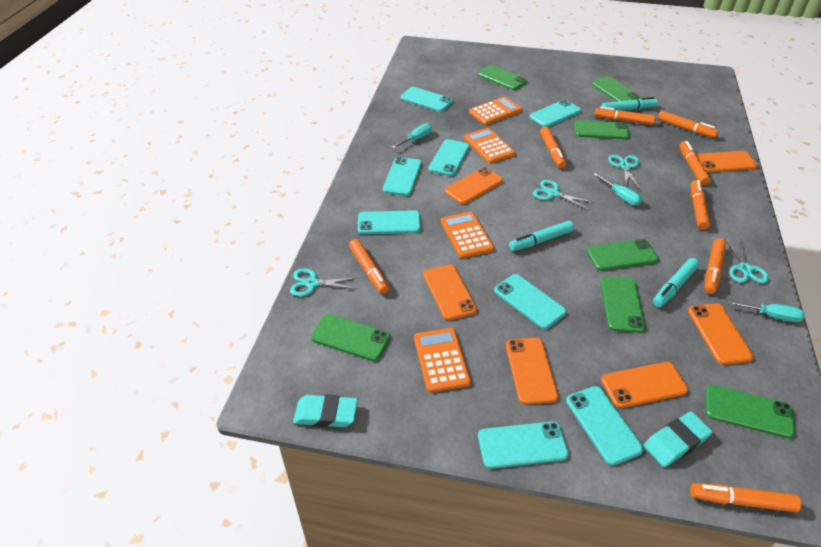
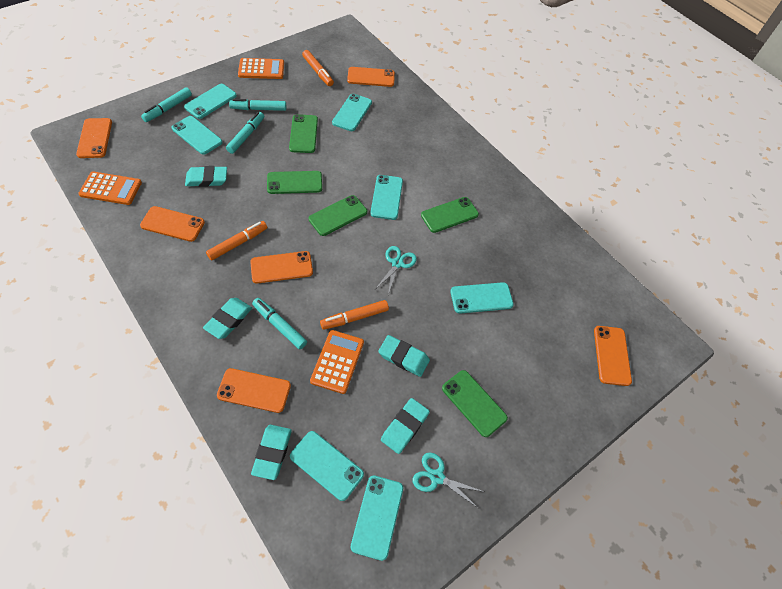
green phone: [311,314,390,361] [478,65,527,90] [574,120,630,139] [587,239,659,271] [591,76,640,102] [601,277,646,333] [706,385,795,439] = 7 -> [267,171,322,194] [289,114,318,153] [309,195,367,236] [421,197,479,233] [442,370,508,437] = 5
orange calculator: [414,328,471,392] [440,211,494,258] [464,128,515,164] [469,96,522,125] = 4 -> [78,171,142,205] [238,58,284,79] [310,330,364,394] = 3
orange marker: [349,239,389,294] [540,126,566,168] [594,106,655,125] [658,111,718,138] [679,141,711,185] [690,483,801,513] [691,180,710,230] [704,238,726,294] = 8 -> [206,221,267,261] [302,50,334,86] [320,300,389,330] = 3
turquoise eraser: [293,394,358,427] [644,411,712,467] = 2 -> [185,166,227,187] [203,298,252,339] [251,425,292,480] [378,335,430,377] [381,398,430,454] = 5
turquoise marker: [509,221,574,251] [601,97,658,111] [653,258,699,307] = 3 -> [141,87,192,122] [226,112,264,154] [229,99,286,111] [252,298,307,350] = 4
turquoise phone: [358,210,421,234] [383,157,422,196] [400,87,453,112] [428,139,470,176] [478,421,569,469] [494,274,566,329] [529,99,581,127] [566,386,644,466] = 8 -> [172,116,223,155] [184,84,237,119] [290,431,364,501] [332,94,372,131] [351,475,403,561] [370,175,403,220] [450,282,514,314] = 7
turquoise scissors: [290,268,359,296] [533,180,594,210] [608,155,640,189] [724,238,769,283] = 4 -> [375,246,417,295] [412,452,484,508] = 2
turquoise screwdriver: [392,123,432,148] [593,173,642,205] [728,301,805,322] = 3 -> none = 0

